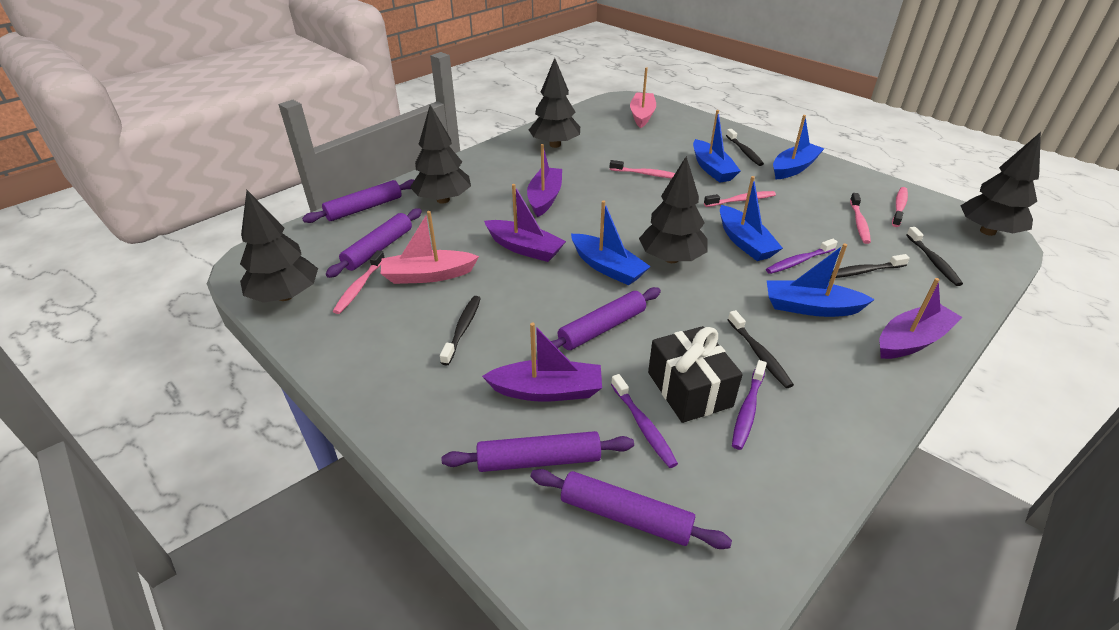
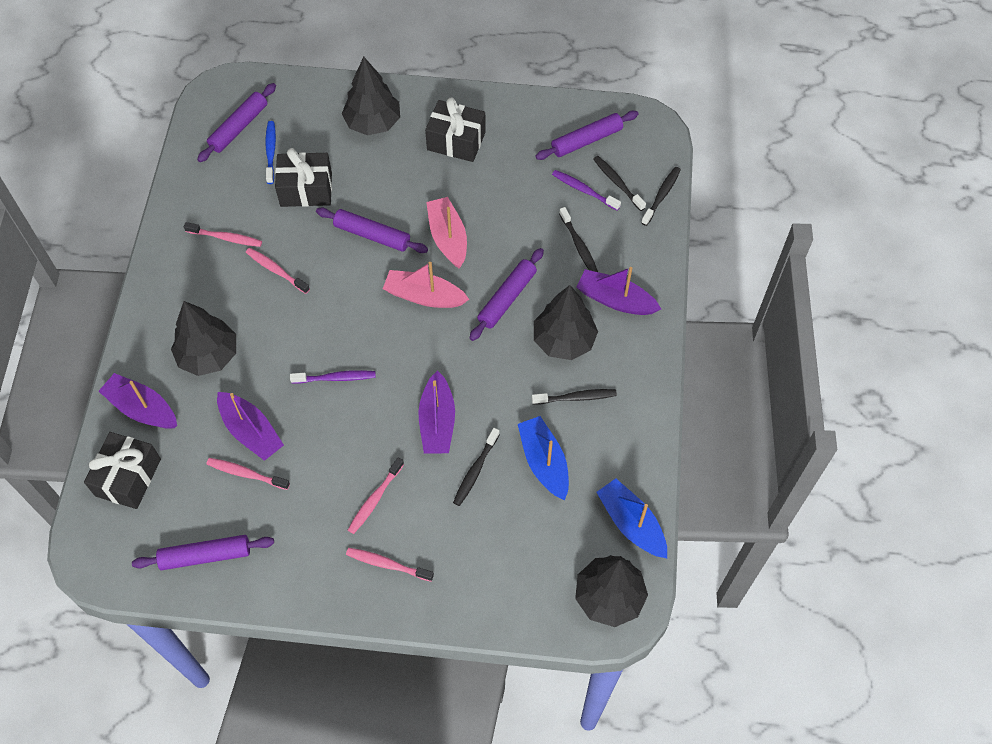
black gift: [648,326,743,423] = 1 -> [84,432,161,509] [275,148,332,207] [425,97,486,162] = 3
black tree: [240,190,318,303] [410,105,471,204] [529,58,580,148] [639,156,708,263] [960,132,1041,236] = 5 -> [171,301,236,376] [342,57,400,135] [534,285,598,360] [575,555,648,627] = 4
blue boat: [571,201,651,285] [693,110,740,183] [720,176,783,261] [767,243,875,317] [773,115,824,180] = 5 -> [518,416,569,500] [596,479,667,558] = 2
blue toothbrush: none = 0 -> [265,121,276,184] = 1
purple toothbrush: [611,374,678,468] [732,360,767,450] [766,239,838,274] = 3 -> [290,370,376,384] [552,170,621,211] = 2

